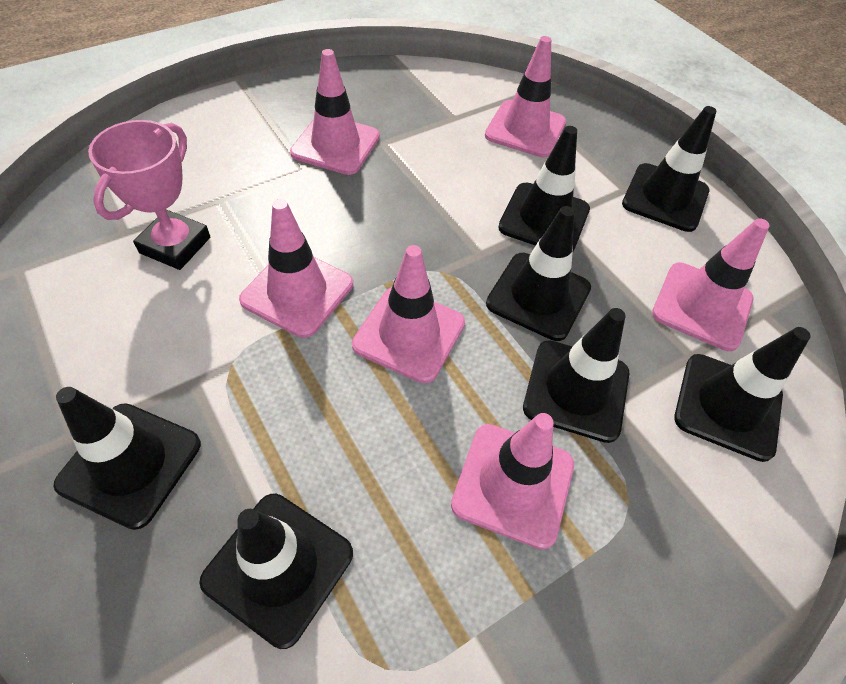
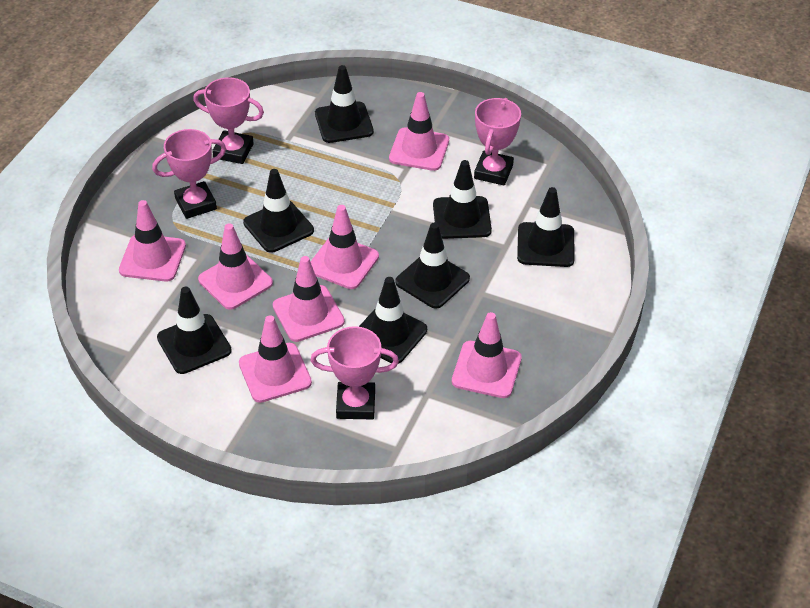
pink traffic cone: [239,199,353,338] [290,49,380,175] [352,245,465,383] [451,413,574,550] [485,36,566,157] [652,218,769,351] = 6 -> [119,200,186,282] [198,223,273,310] [239,315,312,403] [273,256,345,342] [310,205,379,289] [389,92,449,171] [452,312,522,398] = 7
pink trophy: [88,120,210,270] = 1 -> [152,129,226,219] [193,77,264,164] [310,326,399,419] [474,98,521,186] = 4

